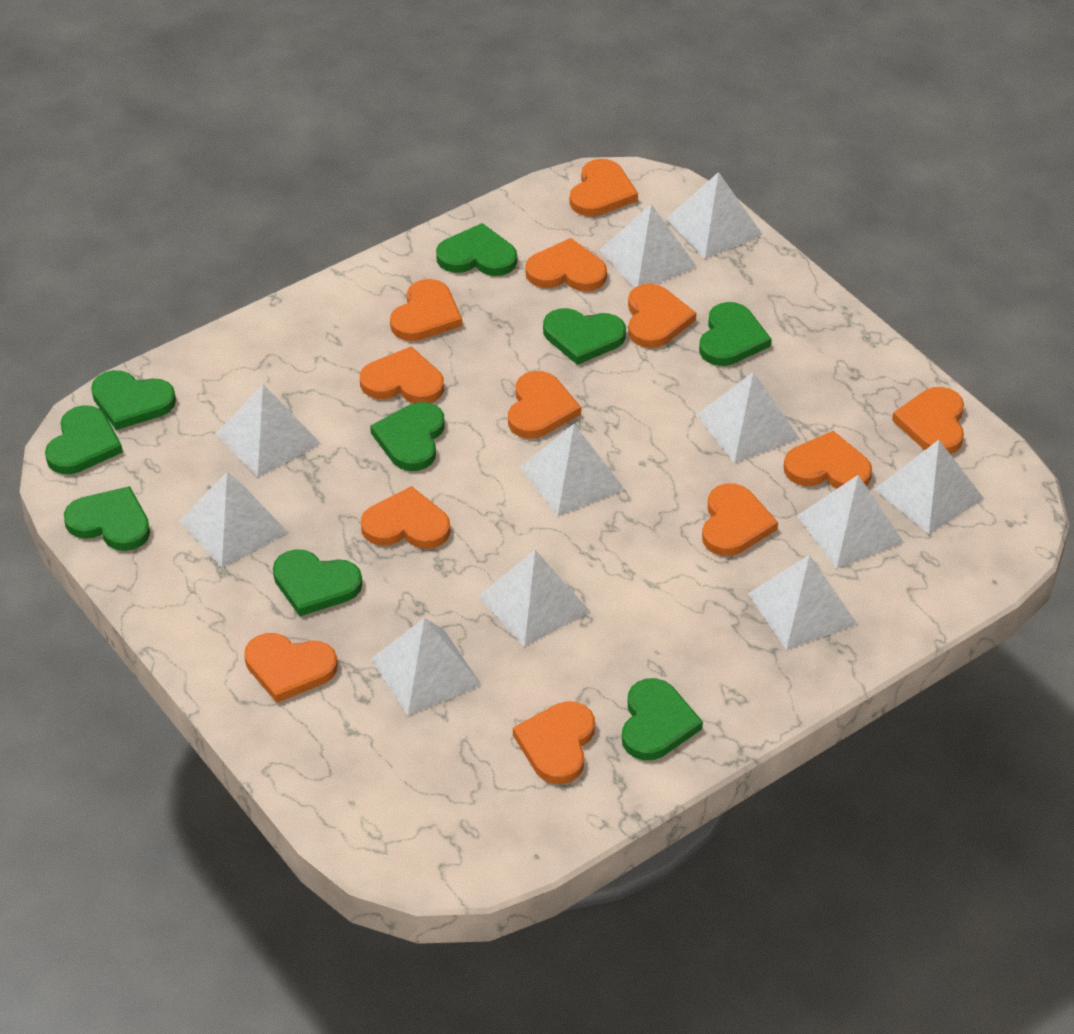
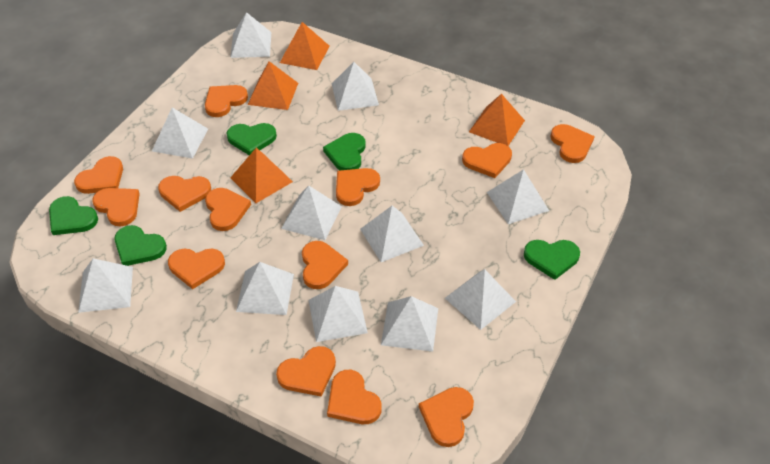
green heart: [45,405,123,474] [64,486,150,551] [91,370,176,430] [273,549,362,616] [370,402,445,471] [436,223,517,276] [543,308,626,365] [622,678,703,760] [699,302,771,366] = 9 -> [49,196,98,235] [115,225,167,266] [227,123,277,155] [323,133,366,170] [524,240,580,280] = 5
orange heart: [244,633,338,703] [360,346,444,403] [361,486,450,549] [390,279,462,341] [508,371,581,438] [513,701,595,784] [525,238,607,291] [569,159,638,216] [628,284,696,348] [702,484,778,556] [784,431,872,489] [892,387,964,454] = 12 -> [74,156,123,194] [92,188,140,226] [158,176,211,212] [168,248,225,289] [205,85,248,117] [205,188,251,231] [276,346,336,396] [302,241,348,289] [327,370,382,424] [336,168,380,206] [419,387,474,447] [462,143,512,178] [551,124,595,163] = 13
orange pyramid: none = 0 -> [230,147,293,203] [248,61,298,110] [280,22,330,70] [469,94,525,146] = 4

